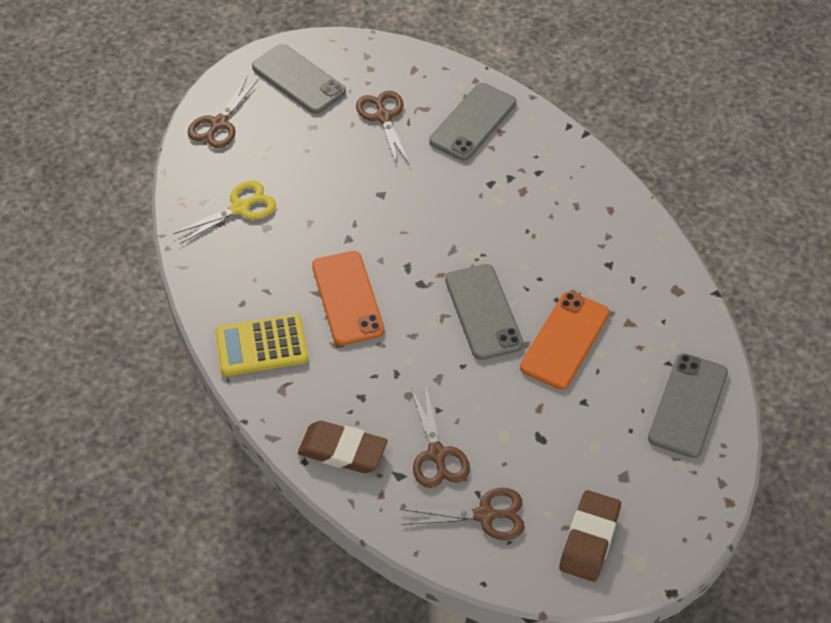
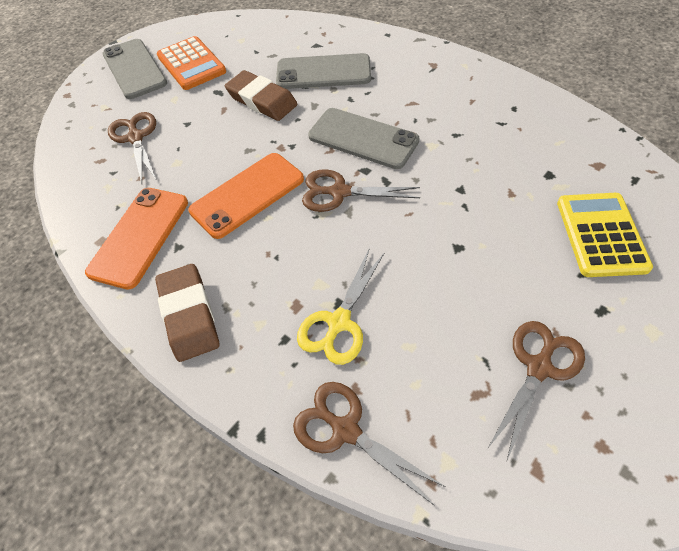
grey phone: [252,44,346,114] [429,83,516,161] [445,264,523,360] [648,353,728,458] = 4 -> [102,39,167,99] [276,53,371,89] [308,108,420,169] = 3
orange calculator: none = 0 -> [157,36,226,90] = 1

